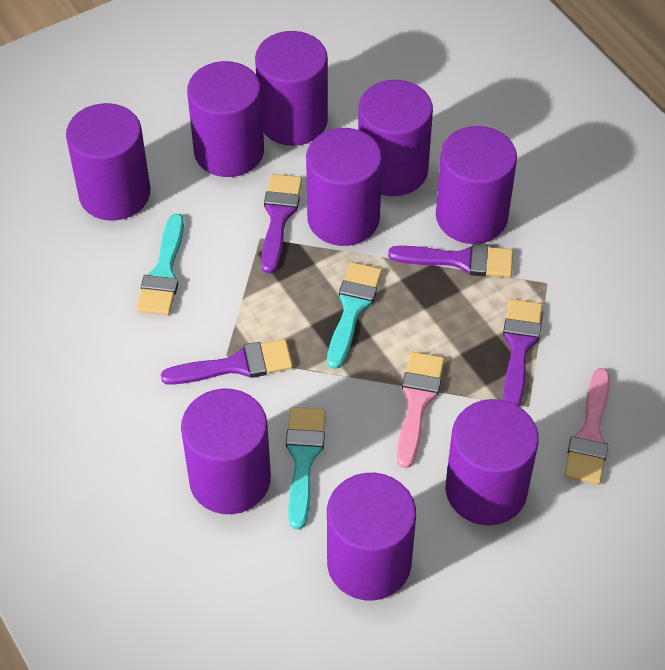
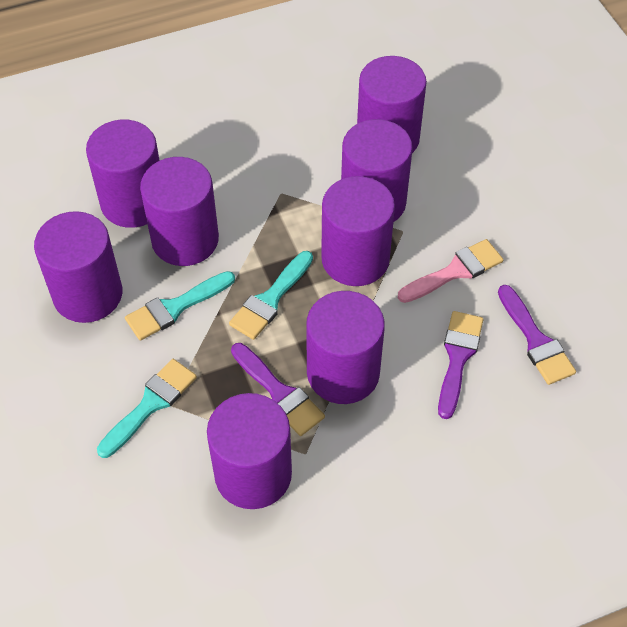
pink brush: [397,352,445,468] [564,368,610,485] = 2 -> [398,239,503,303] = 1
purple brush: [161,339,293,385] [261,174,302,274] [388,244,513,277] [503,299,543,406] = 4 -> [231,343,325,436] [438,311,484,419] [498,285,576,385] = 3
purple cylinder: [66,103,150,221] [181,389,271,514] [187,61,264,177] [255,31,328,146] [306,128,382,246] [327,473,416,600] [358,80,433,196] [436,126,517,244] [446,399,539,525] = 9 -> [34,211,122,323] [86,120,160,228] [140,157,219,266] [207,393,292,509] [306,291,385,404] [321,176,395,286] [341,119,413,222] [357,56,427,153] = 8

